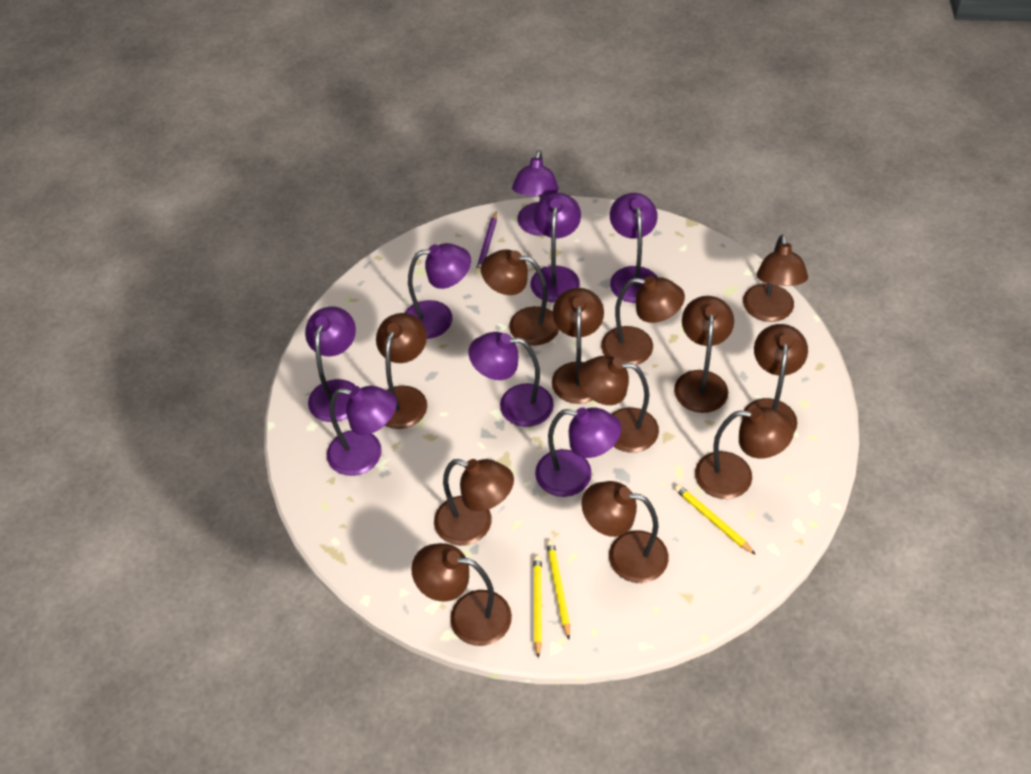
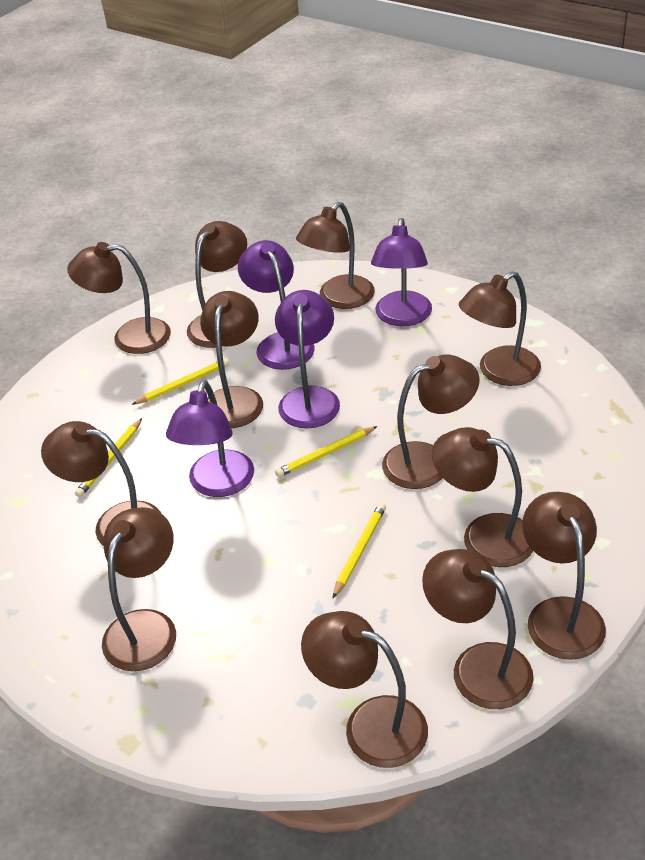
purple lamp: [305,307,356,422] [327,386,397,476] [405,243,471,339] [469,332,554,427] [512,150,559,235] [530,193,581,302] [535,407,621,497] [610,193,658,303] = 8 -> [166,380,254,497] [238,240,314,370] [275,290,340,428] [371,218,432,326] = 4
purple pencil: [475,212,497,275] = 1 -> none = 0
yellow pencil: [533,555,542,658] [546,540,570,639] [674,484,756,555] = 3 -> [75,418,142,497] [131,358,230,405] [275,426,378,477] [333,503,386,598] = 4

